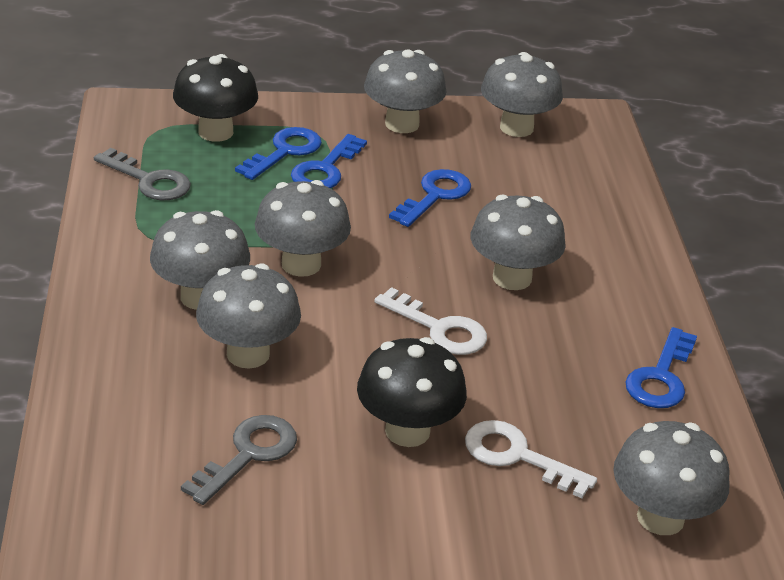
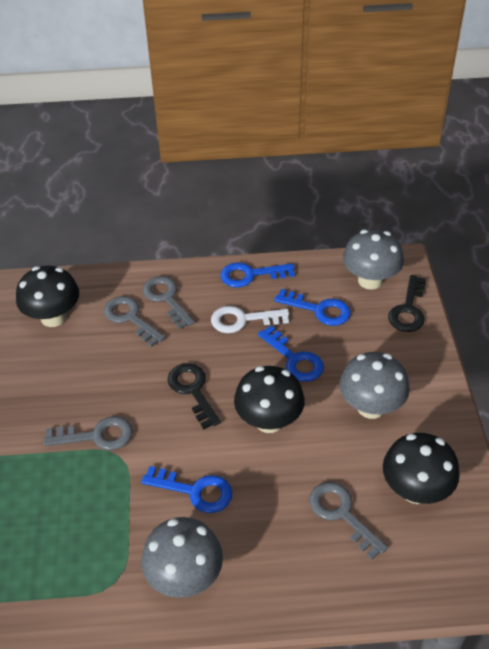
black key: none = 0 -> [167,363,221,429] [388,275,426,332] = 2
black mushroom: [173,54,258,142] [357,337,467,447] = 2 -> [16,266,79,327] [234,366,305,433] [383,433,460,504] = 3
grey key: [94,148,191,200] [181,415,297,505] = 2 -> [44,416,133,450] [104,296,165,347] [143,276,195,329] [309,482,388,560] = 4
grey mushroom: [150,210,250,310] [196,263,301,369] [255,180,351,277] [364,49,447,133] [471,194,566,290] [481,52,563,137] [613,421,729,535] = 7 -> [141,517,223,598] [339,352,410,419] [343,230,404,290] = 3
white key: [374,287,487,355] [465,420,597,498] = 2 -> [211,306,289,333] = 1

